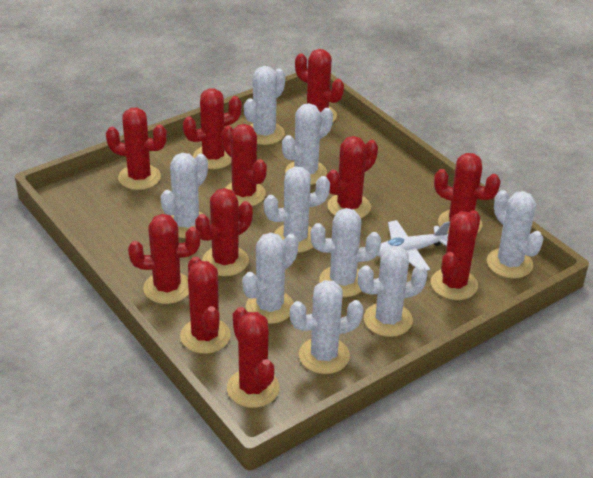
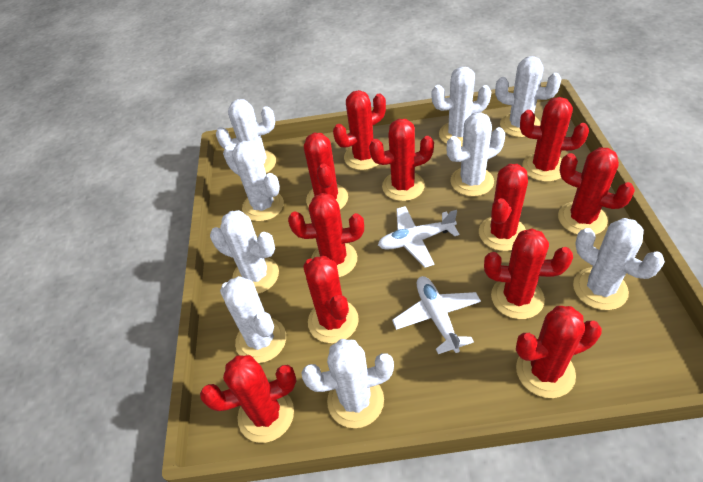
white plane: [377,220,450,271] = 1 -> [378,206,459,268] [392,276,481,354] = 2

